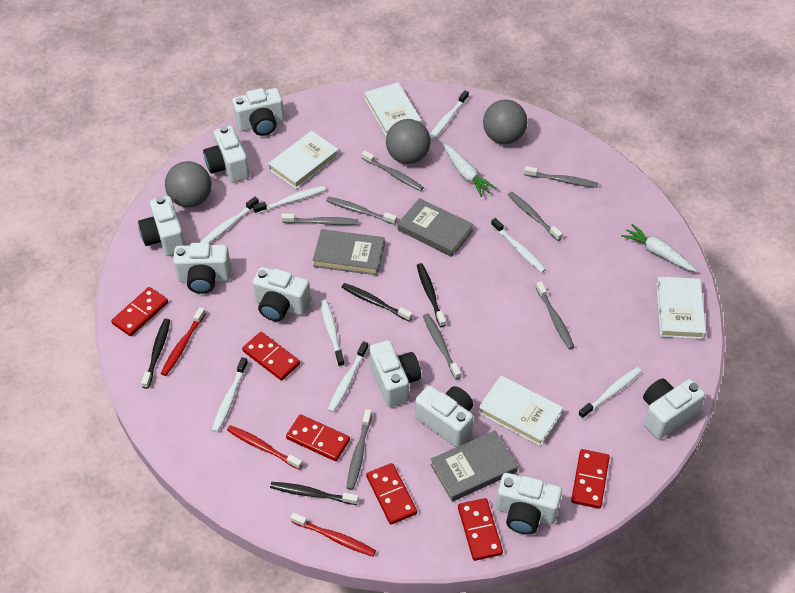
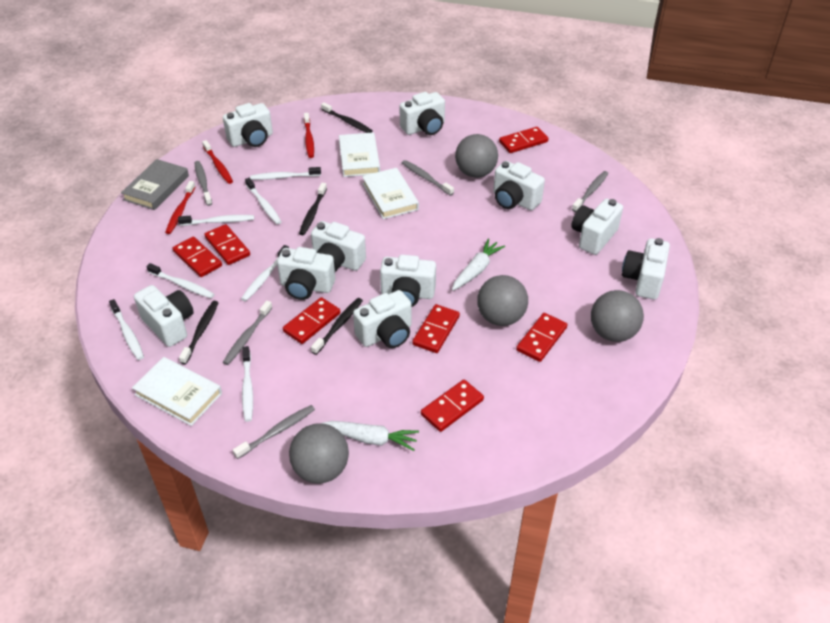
grey ball: [165,161,212,208] [386,119,431,164] [483,100,527,144] = 3 -> [289,423,349,483] [455,134,498,178] [477,275,528,326] [591,290,644,342] = 4
grey book: [313,229,385,275] [398,198,473,257] [430,430,518,502] = 3 -> [121,159,189,210] = 1
grey toothbrush: [281,214,358,225] [326,197,397,225] [347,409,372,490] [362,151,424,191] [423,314,461,379] [508,192,563,241] [524,166,598,188] [536,282,574,349] = 8 -> [195,161,212,206] [223,301,273,365] [233,405,315,459] [402,160,454,196] [572,171,608,212] = 5
red domino: [111,287,168,336] [242,332,300,381] [286,414,350,461] [366,463,417,524] [458,498,503,561] [571,449,609,509] = 6 -> [172,237,222,277] [204,224,250,265] [283,297,340,344] [412,304,460,353] [421,380,484,432] [499,127,548,153] [516,313,567,362] = 7
white book: [268,131,339,189] [364,82,422,136] [478,375,563,446] [656,277,706,339] = 4 -> [132,357,222,426] [339,132,380,177] [362,168,419,219] = 3
white camera: [138,196,186,256] [173,243,231,294] [203,126,249,183] [232,88,284,136] [252,267,311,321] [369,340,421,407] [415,385,473,447] [496,473,562,535] [643,379,705,439] = 9 -> [134,285,194,347] [223,103,273,147] [277,247,335,300] [311,221,366,272] [353,290,412,348] [380,255,436,307] [400,92,445,135] [493,161,545,211] [571,198,623,255] [622,238,670,300] = 10
white toothbrush: [200,197,259,243] [212,357,248,432] [253,186,325,214] [320,300,345,367] [328,341,369,412] [430,90,469,140] [491,218,546,273] [578,367,641,419] = 8 -> [109,299,144,360] [146,263,215,298] [178,215,254,226] [241,245,289,301] [242,346,253,422] [245,178,281,224] [250,167,321,180] = 7

